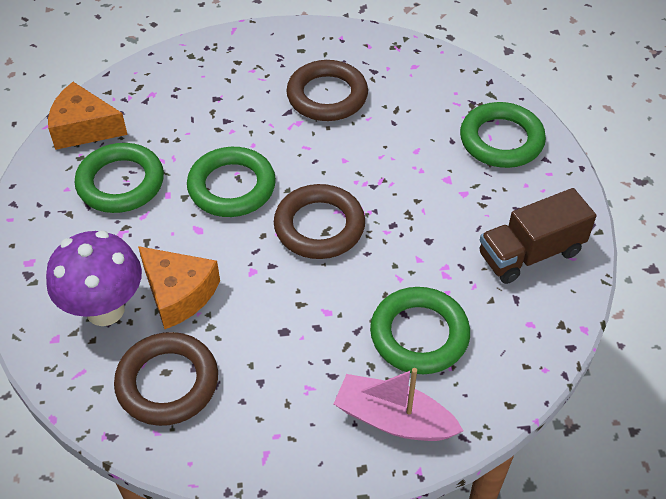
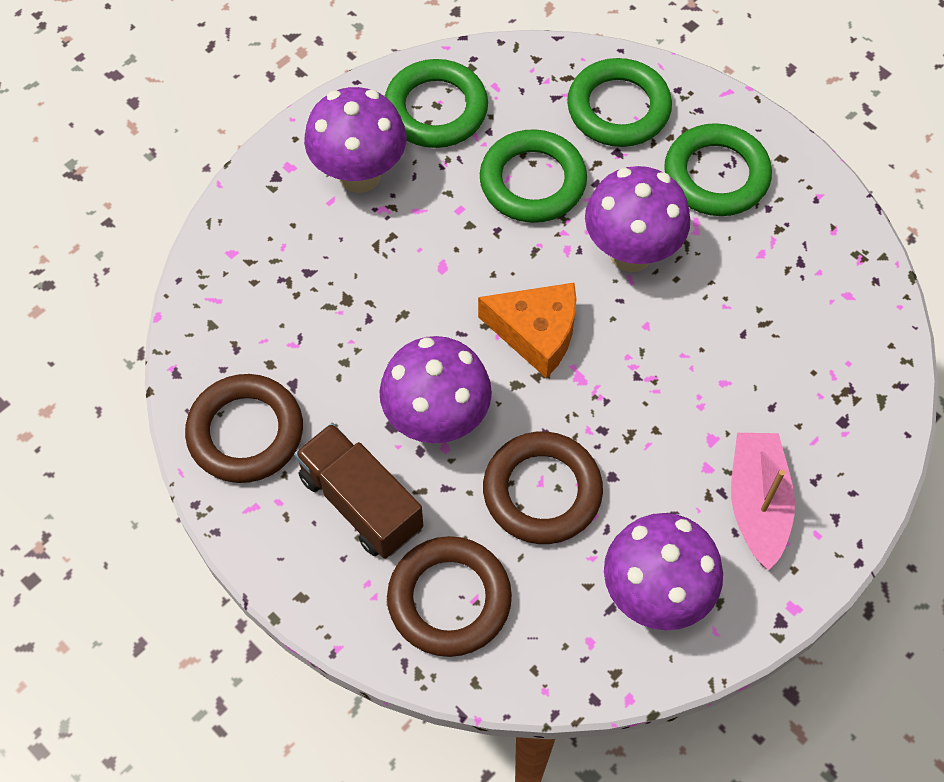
orange cheese: [48,82,128,150] [138,246,220,329] = 2 -> [478,283,576,378] = 1
purple mushroom: [46,231,142,326] = 1 -> [304,87,406,193] [379,336,492,443] [585,166,690,272] [604,513,723,630] = 4

